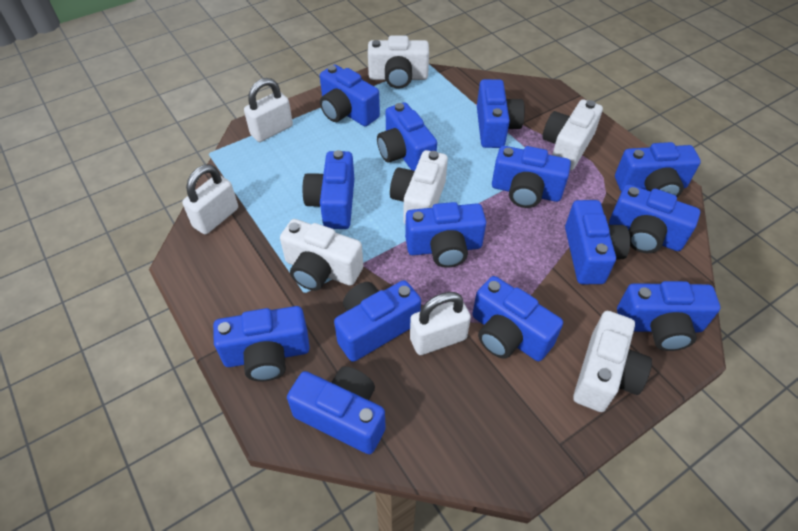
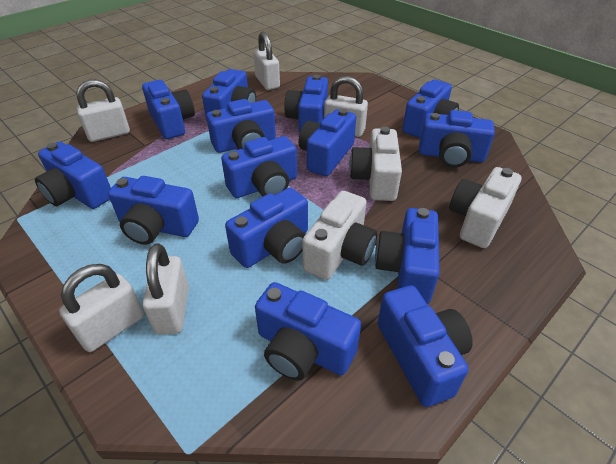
white camera: [280,219,363,291] [368,36,429,89] [390,150,448,225] [542,99,603,170] [573,311,652,412] = 5 -> [302,191,377,280] [349,127,402,201] [449,167,521,248] = 3
white padlock: [182,164,238,234] [244,78,293,142] [410,292,471,355] = 3 -> [59,264,144,352] [76,79,130,142] [143,243,189,335] [253,32,280,90] [324,76,368,137] = 5

